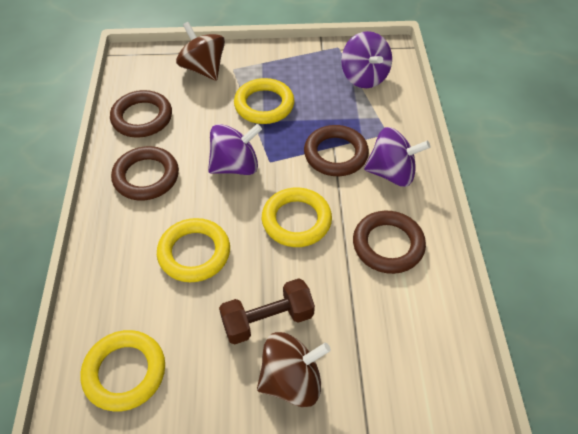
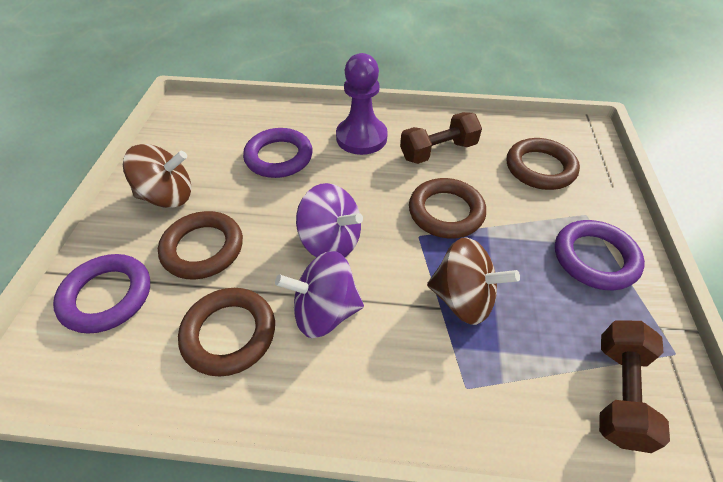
brown dumbbell: [219,278,315,344] = 1 -> [400,112,482,164] [599,320,670,453] = 2
purple pawn: none = 0 -> [336,53,388,155] = 1
purple ring: none = 0 -> [53,254,150,334] [243,128,313,178] [555,220,645,290] = 3
purple spinning top: [208,124,262,175] [341,31,392,88] [364,127,430,187] = 3 -> [275,251,364,338] [296,183,363,258] = 2
yellow ring: [81,330,165,411] [157,218,230,282] [234,78,294,124] [262,188,332,247] = 4 -> none = 0

